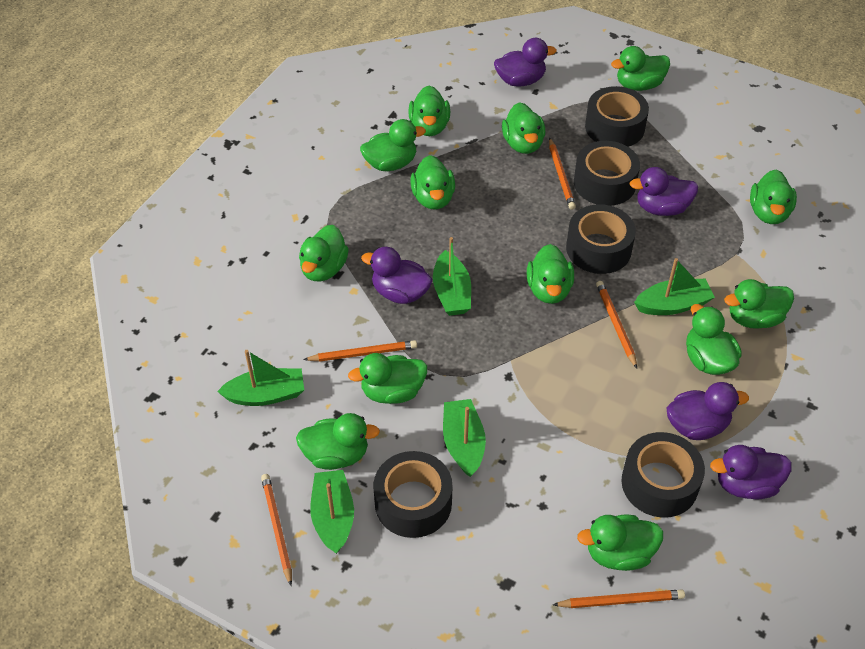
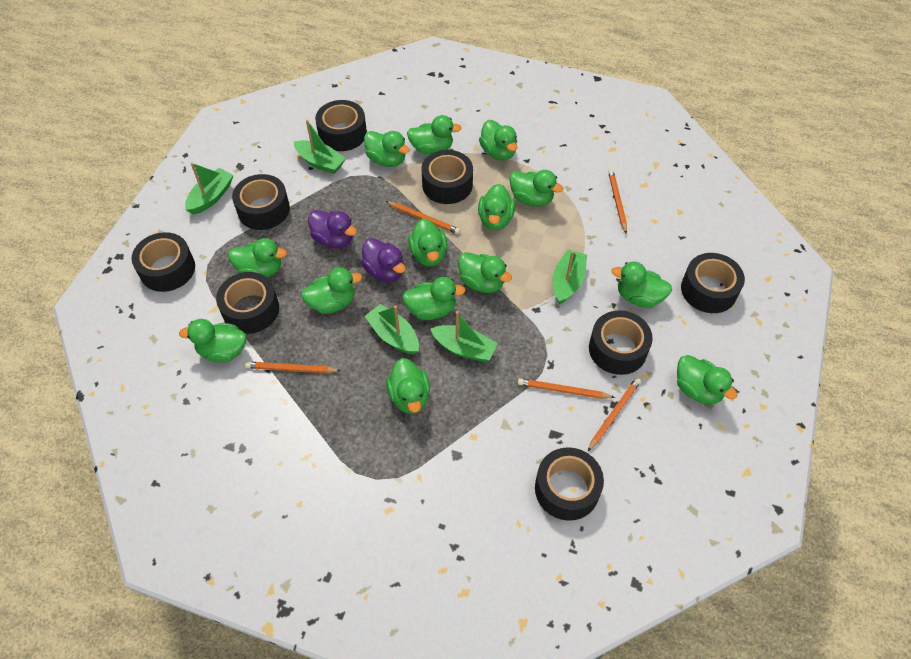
black tape: [373,451,452,538] [566,204,636,274] [574,141,640,206] [585,86,649,147] [621,432,705,518] = 5 -> [131,232,195,292] [216,272,279,334] [232,174,290,230] [315,100,367,151] [422,150,473,204] [535,447,604,521] [589,310,653,375] [681,253,745,313] = 8
green duck: [296,413,380,470] [299,225,349,282] [348,353,427,404] [360,119,426,171] [408,86,450,136] [410,155,455,210] [502,102,545,154] [527,244,574,304] [577,514,663,571] [611,46,670,91] [686,304,742,375] [724,279,794,329] [750,169,797,224] = 13 -> [179,319,246,363] [228,238,287,277] [301,267,362,314] [364,131,410,167] [386,358,430,414] [402,277,465,320] [407,115,462,155] [408,218,447,266] [458,252,512,293] [478,184,515,230] [479,120,517,160] [509,170,563,207] [611,261,672,308] [677,355,737,405] = 14
purple duck: [361,247,432,304] [494,38,557,87] [630,167,698,216] [667,382,749,440] [710,445,792,500] = 5 -> [308,210,357,248] [361,238,405,282] = 2

